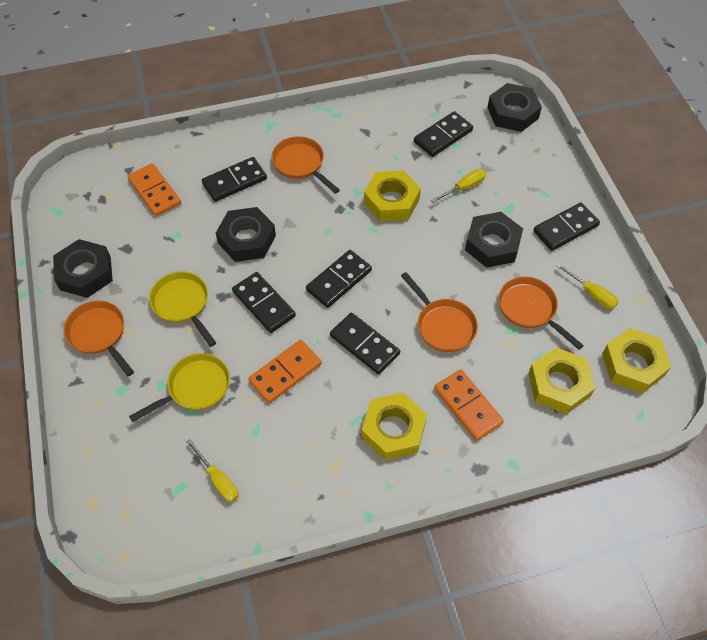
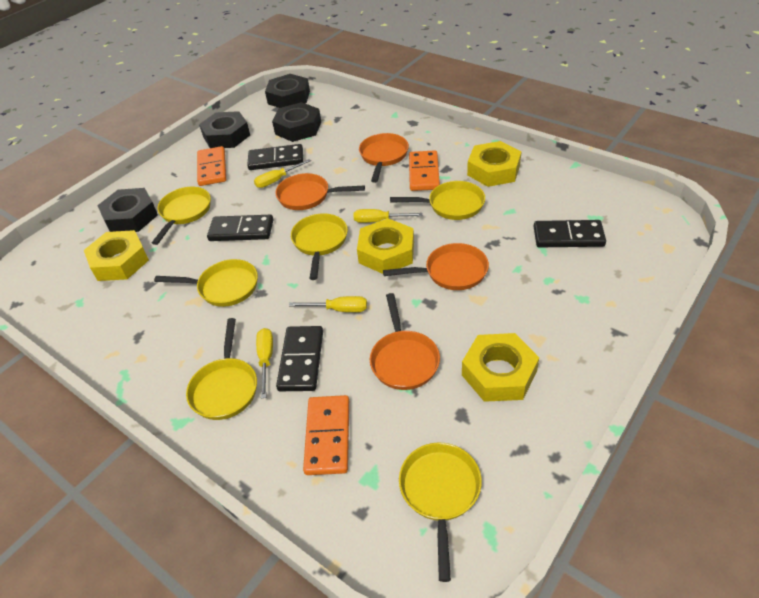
black domino: [202,157,267,202] [232,272,296,333] [306,250,372,308] [330,313,400,375] [414,111,473,157] [533,203,600,251] = 6 -> [207,215,273,241] [247,144,303,170] [276,326,323,391] [534,220,606,247] = 4
yellow pan: [129,353,230,422] [149,271,216,347] = 2 -> [152,187,211,245] [154,259,258,307] [186,318,257,420] [291,214,348,280] [390,181,485,220] [399,443,482,582] = 6
yellow screwdriver: [186,439,239,502] [431,169,486,203] [557,264,618,309] = 3 -> [254,159,311,188] [256,328,273,398] [289,296,367,312] [354,209,423,223] = 4

